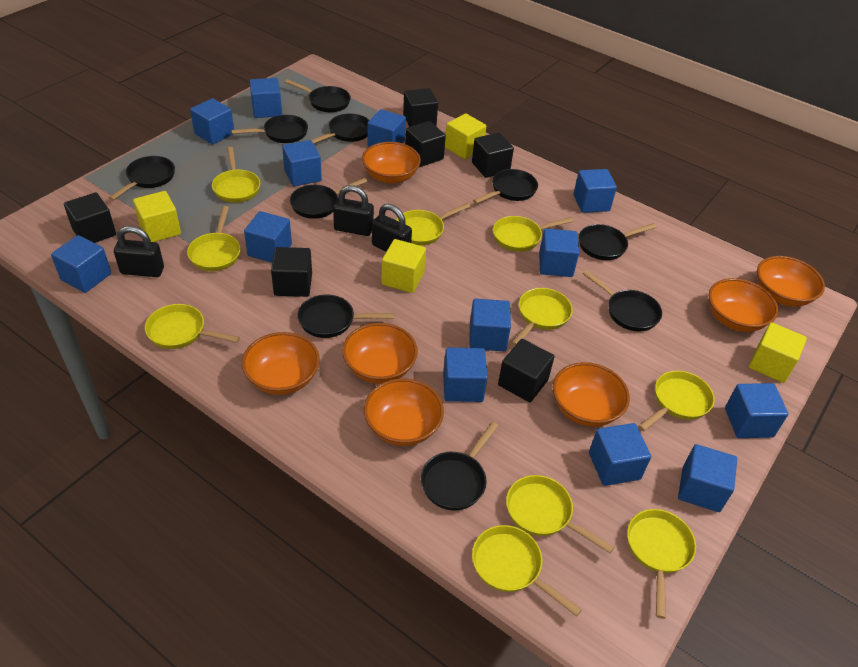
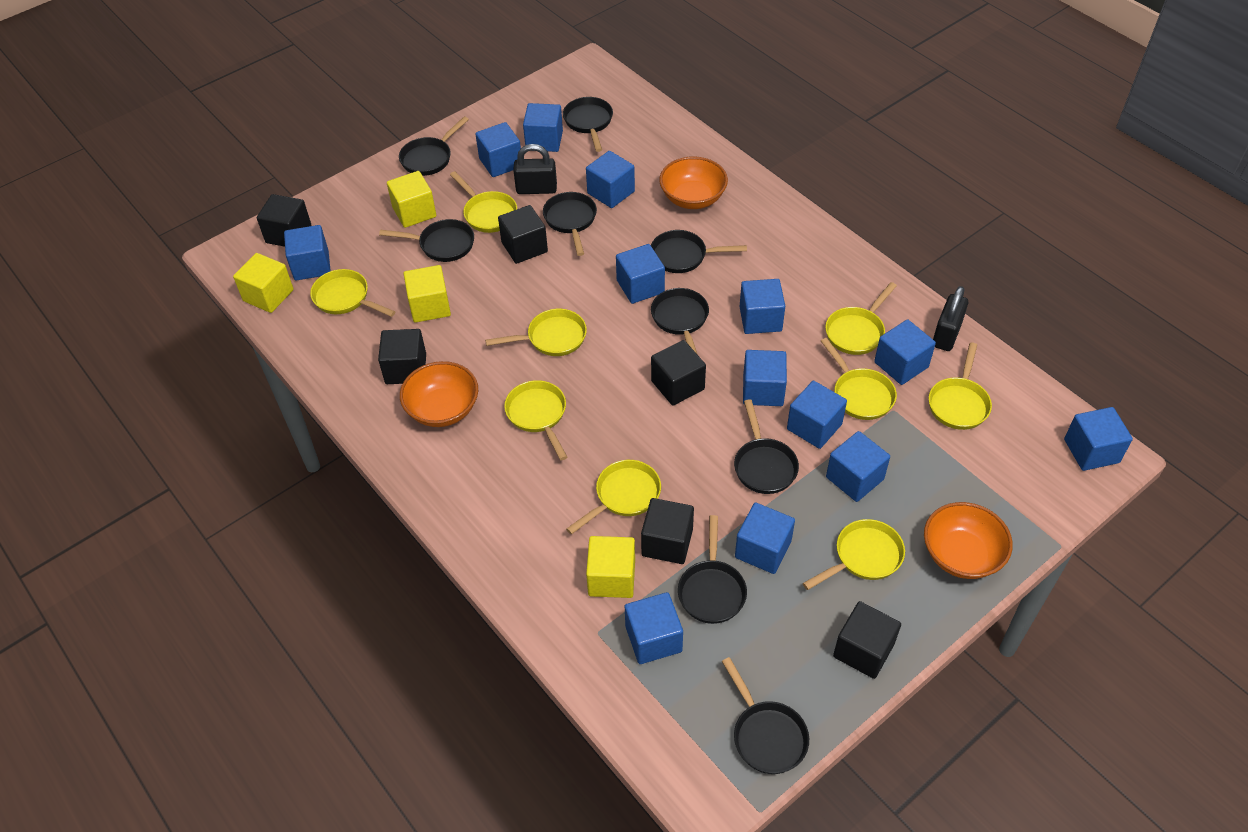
black padlock: [114,226,164,277] [333,185,374,236] [372,204,412,252] = 3 -> [513,144,557,194] [933,286,968,351] = 2
black pan: [109,156,175,201] [231,115,308,143] [285,79,351,112] [290,178,367,219] [297,295,394,338] [312,113,369,144] [421,422,499,510] [473,169,538,204] [579,223,657,260] [582,270,662,332] = 10 -> [379,219,474,262] [399,116,469,176] [543,192,597,256] [563,97,613,152] [651,230,747,273] [651,288,709,355] [678,515,747,624] [722,657,809,774] [734,399,799,494] = 9
orange bowl: [242,332,320,395] [342,323,418,384] [362,142,421,184] [364,379,444,446] [553,362,630,427] [708,278,778,332] [757,256,825,307] = 7 -> [400,361,478,427] [659,157,728,209] [924,502,1013,579] = 3
yellow pan: [145,304,240,349] [187,206,241,271] [212,147,260,203] [396,203,471,245] [472,525,582,617] [493,216,574,252] [506,475,614,553] [512,288,573,346] [627,509,696,619] [638,371,714,431] = 10 -> [310,269,395,317] [450,171,517,233] [485,309,587,356] [504,380,567,460] [566,460,661,535] [803,519,905,590] [821,338,897,420] [825,282,897,355] [929,342,992,430] = 9

